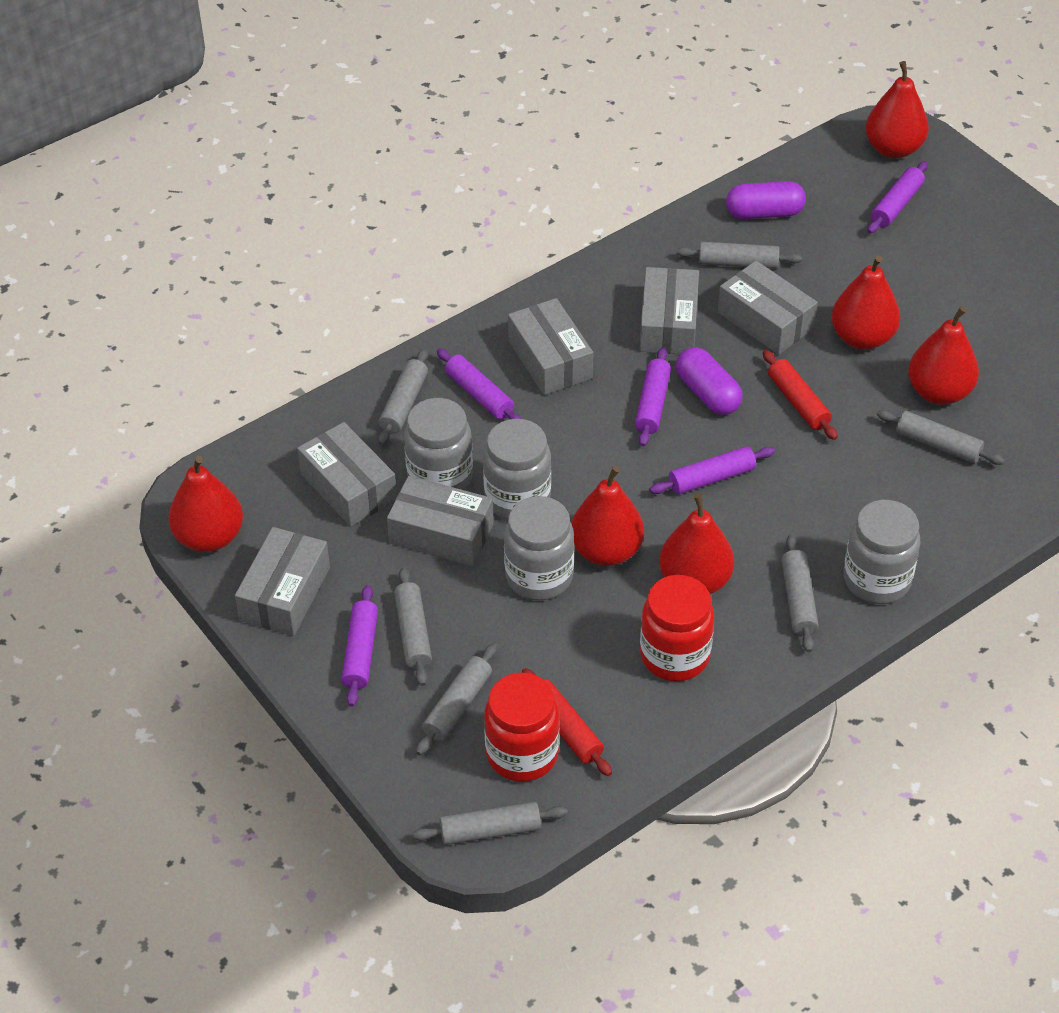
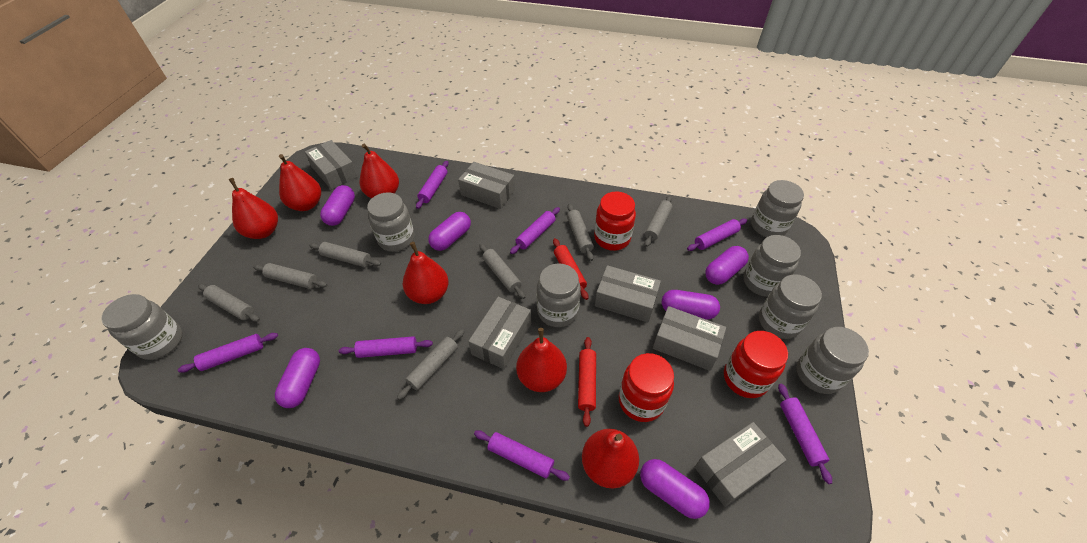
grey jar: [404,398,473,490] [483,419,551,519] [504,496,574,600] [844,500,920,604] = 4 -> [101,294,182,360] [367,192,415,252] [537,263,581,327] [744,235,801,297] [751,180,804,237] [759,274,822,339] [797,327,869,394] = 7
purple capsule: [676,347,743,415] [726,181,806,219] = 2 -> [275,348,320,408] [320,185,355,226] [428,212,471,251] [640,459,710,519] [662,290,720,319] [705,246,749,285] = 6
purple rolling pin: [342,585,378,707] [437,348,522,420] [635,347,671,447] [649,446,775,494] [868,161,928,234] = 5 -> [178,333,278,373] [339,336,433,358] [416,161,449,209] [474,430,570,481] [510,207,560,254] [687,219,747,251] [778,384,832,484] = 7
red jar: [484,673,560,782] [640,575,714,681] = 2 -> [594,192,636,251] [619,353,674,422] [724,331,788,398] = 3

